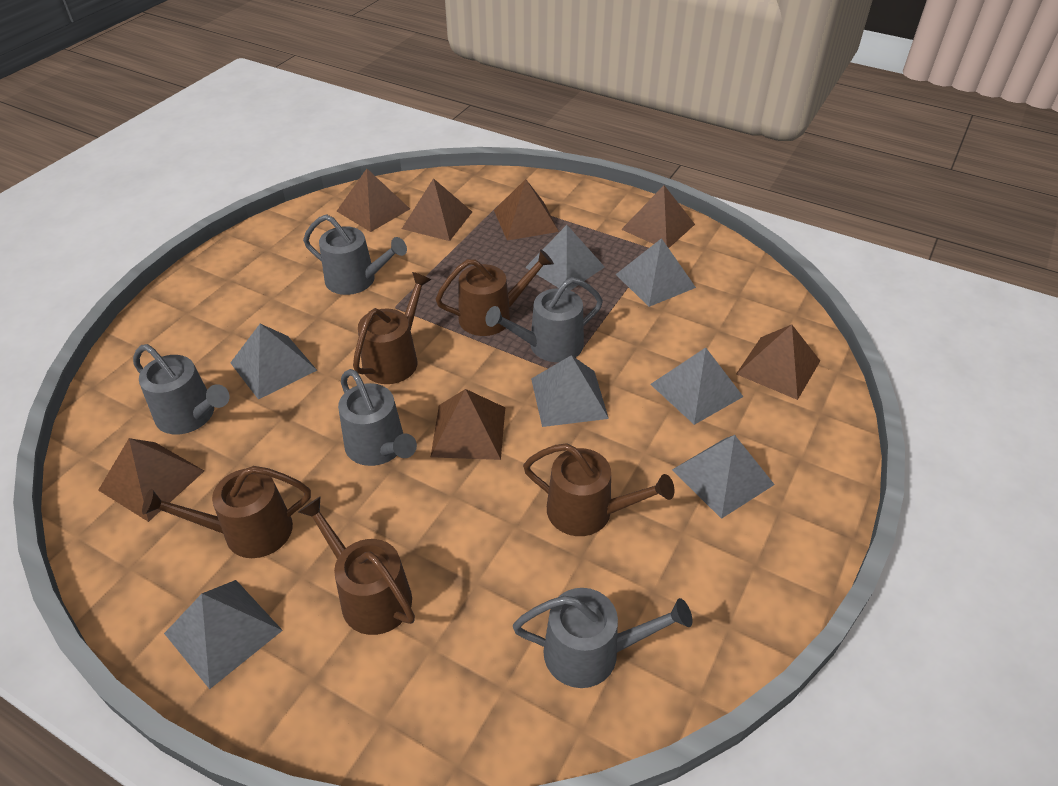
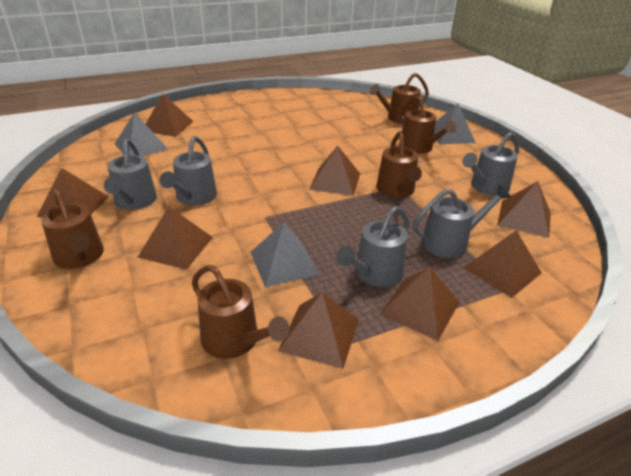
brown pyramid: [98,438,204,522] [337,169,410,232] [402,178,472,241] [431,389,505,460] [494,179,559,241] [621,185,695,248] [736,324,820,400] = 7 -> [37,168,109,218] [138,207,213,270] [146,94,194,137] [278,292,359,369] [309,145,360,196] [379,266,460,341] [463,230,542,298] [497,181,551,238] = 8
grey pyramid: [164,580,283,689] [230,324,317,400] [525,225,605,290] [531,355,609,427] [615,238,696,307] [650,348,743,425] [672,435,775,519] = 7 -> [115,112,168,156] [250,222,320,287] [434,104,476,144] = 3

